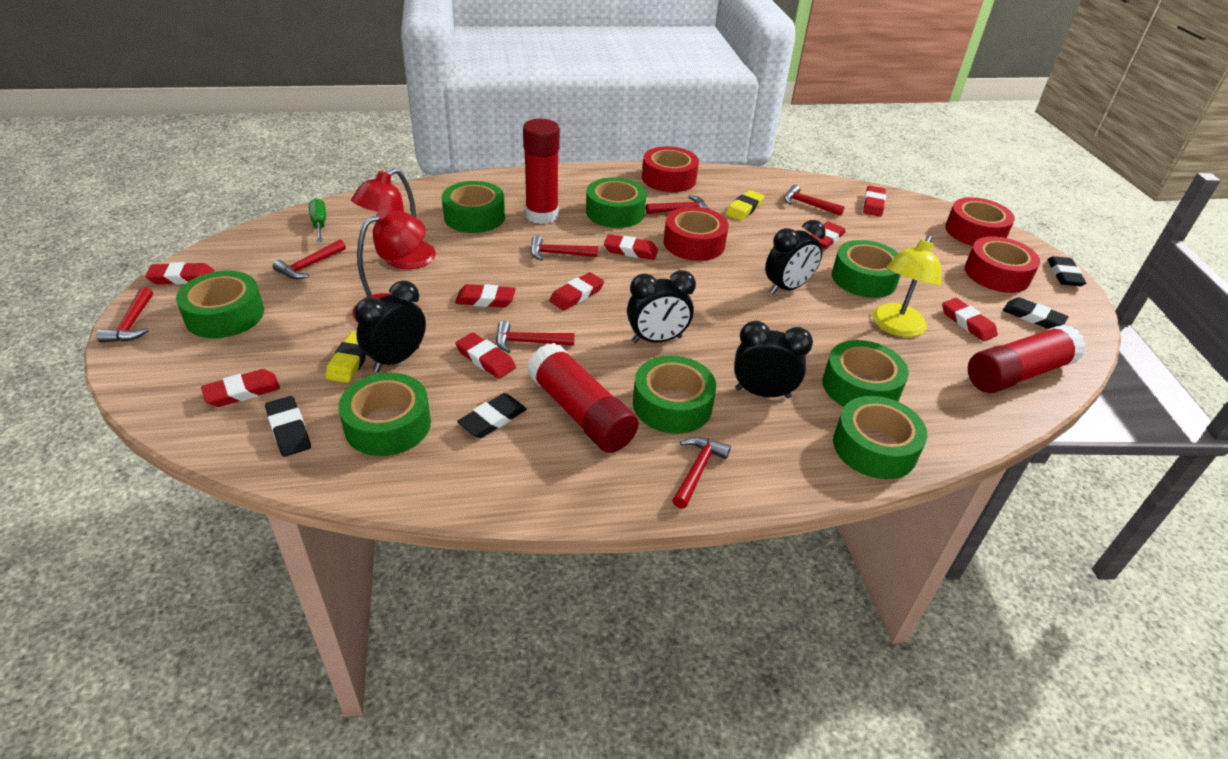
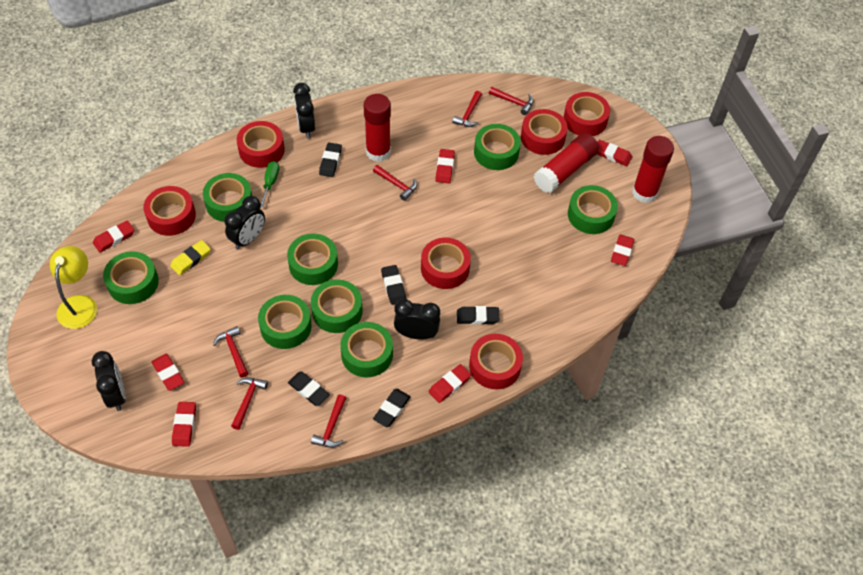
black eraser: [265,396,311,457] [457,393,527,438] [1003,297,1068,329] [1047,256,1087,286] = 4 -> [288,372,330,406] [319,143,342,177] [373,389,411,427] [381,265,406,305] [457,306,499,325] = 5
red eraser: [145,262,215,285] [201,369,280,407] [455,284,516,307] [455,332,516,379] [549,272,604,311] [604,234,658,260] [811,221,846,249] [863,185,886,217] [942,298,998,341] = 9 -> [93,220,134,253] [151,354,184,391] [172,402,196,447] [429,364,471,403] [435,149,455,183] [597,140,632,166] [611,234,635,266] = 7
red hammer: [96,287,153,342] [273,239,346,279] [496,321,575,353] [530,235,598,261] [646,195,710,214] [672,437,731,509] [784,185,844,216] = 7 -> [213,326,248,377] [231,378,268,430] [311,395,346,448] [373,165,417,201] [452,91,482,127] [489,87,534,115] = 6
red lamp: [351,168,436,269] [352,209,425,323] = 2 -> none = 0
red tape: [642,146,699,192] [664,207,729,261] [945,197,1015,246] [965,236,1040,293] = 4 -> [143,186,196,236] [236,121,285,168] [421,237,471,289] [469,334,523,389] [521,109,568,155] [564,92,610,136] = 6
yellow eraser: [325,331,367,383] [725,190,765,221] = 2 -> [170,240,211,275] = 1

